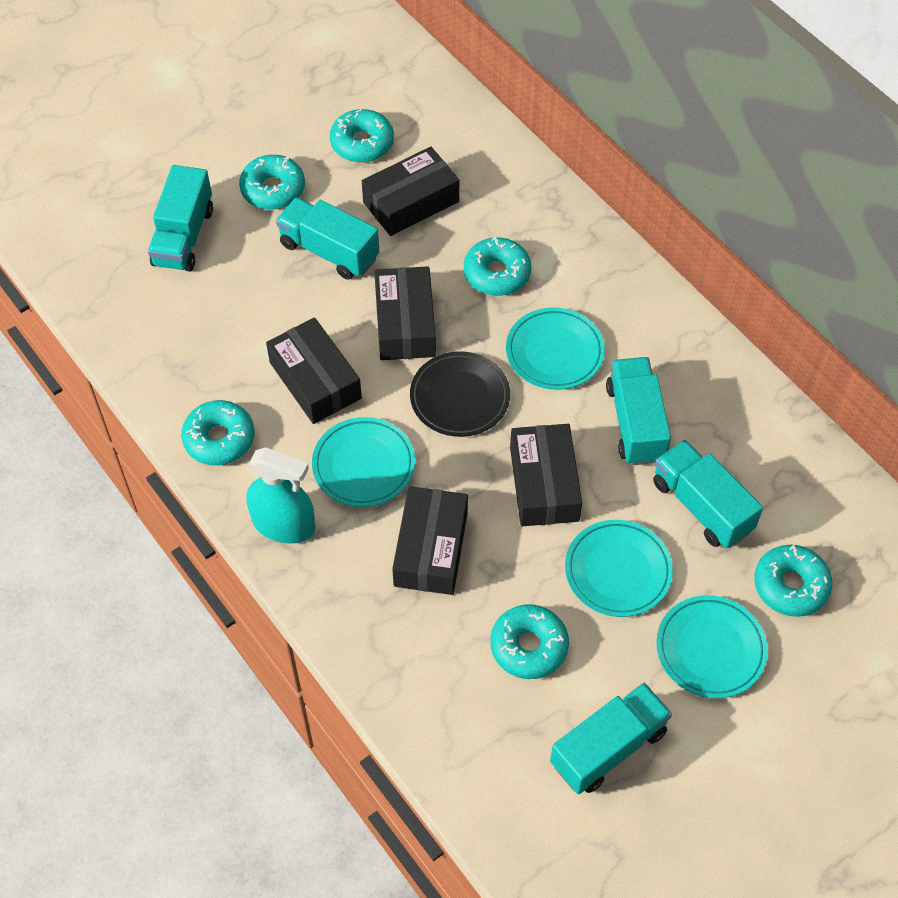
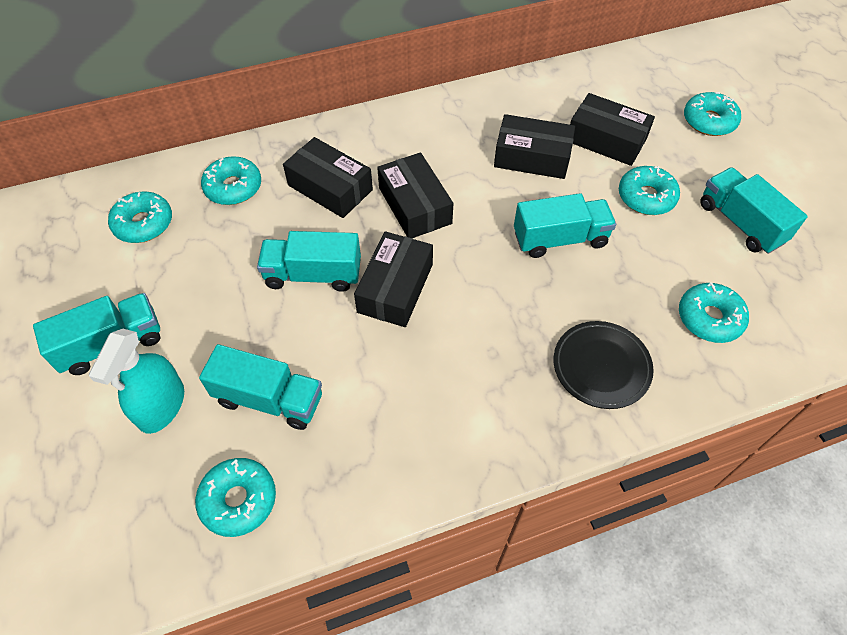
turquoise plate: [312,417,415,507] [506,307,605,390] [565,520,673,617] [656,595,768,698] = 4 -> none = 0

